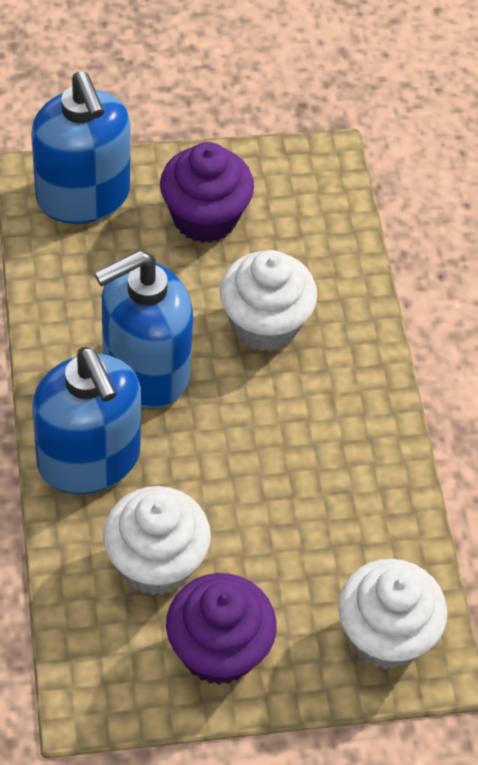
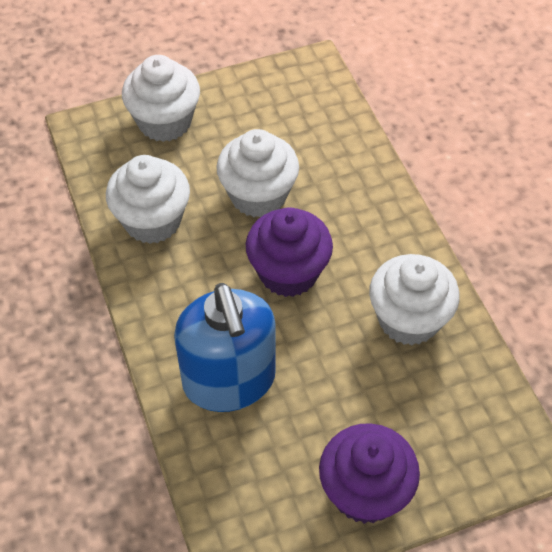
blue soap dispenser: [31,72,130,224] [32,347,141,494] [94,250,193,408] = 3 -> [174,283,276,412] = 1
white cupcake: [103,486,211,595] [220,250,318,351] [338,559,447,669] = 3 -> [106,155,190,244] [122,55,200,142] [216,129,299,218] [369,254,460,345] = 4

